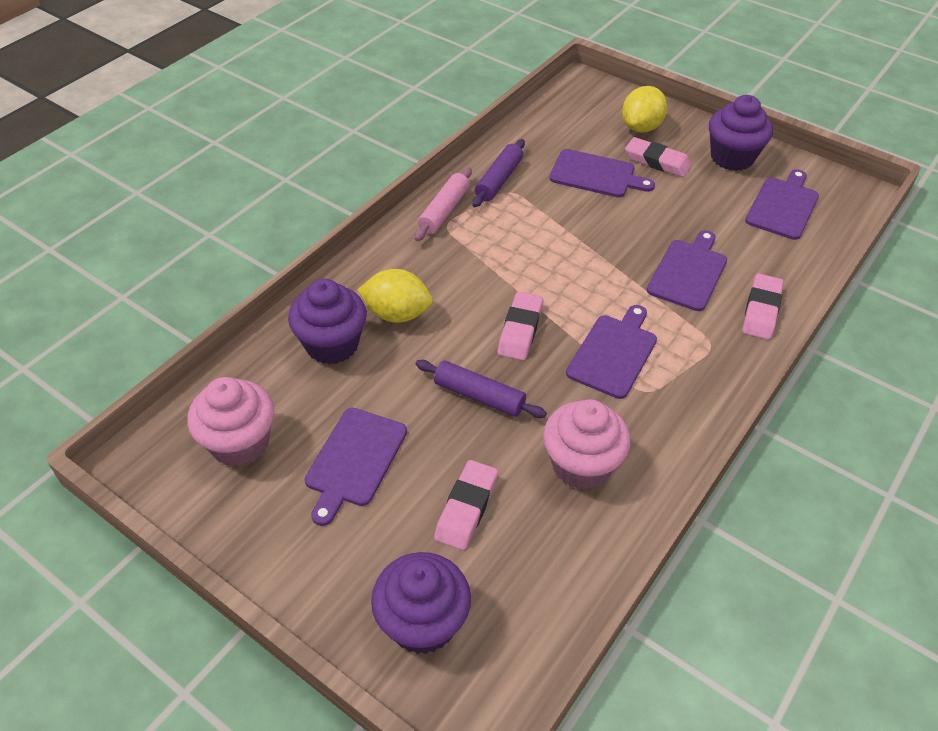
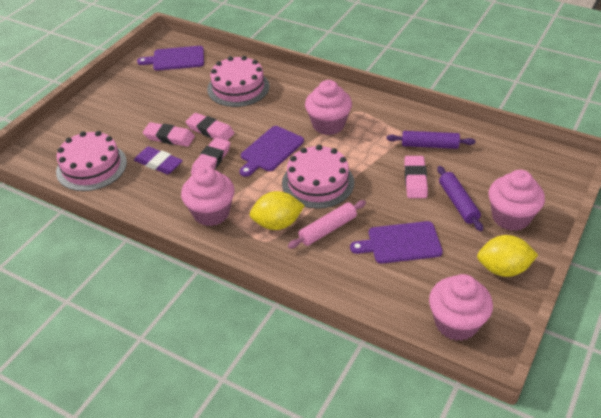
pink cake: none = 0 -> [56,131,127,191] [207,56,269,107] [282,145,354,209] = 3
pink cupcake: [187,377,274,467] [543,399,631,490] = 2 -> [181,166,235,226] [305,80,352,135] [429,274,493,341] [488,170,545,231] = 4
purple cupcake: [288,279,367,365] [371,552,471,654] [709,95,773,171] = 3 -> none = 0
purple cutting board: [305,408,407,526] [549,149,655,197] [566,305,657,399] [647,230,727,311] [745,169,819,240] = 5 -> [137,46,204,71] [240,126,304,177] [350,221,443,264] = 3
purple eraser: none = 0 -> [134,146,183,174] = 1

